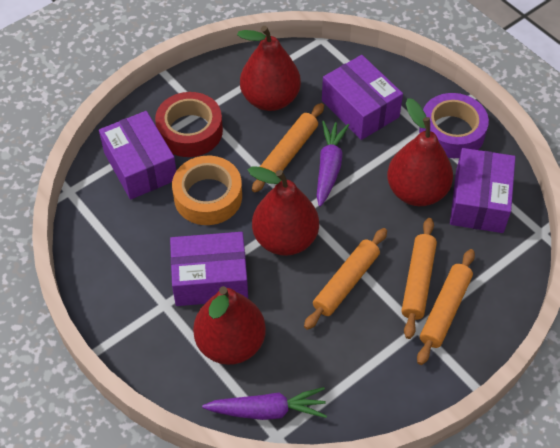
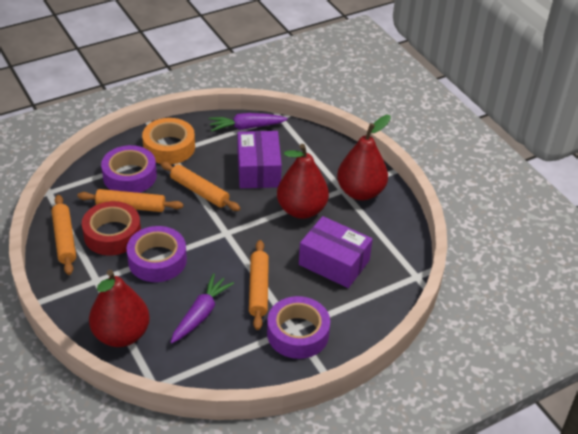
purple box: [99,111,176,200] [170,232,248,306] [322,55,403,140] [450,148,515,233] = 4 -> [238,131,282,188] [299,216,373,288] = 2
purple tape: [419,93,489,158] = 1 -> [101,145,157,193] [127,226,187,282] [267,296,330,359] = 3
red pear: [193,286,266,365] [237,26,301,111] [248,166,319,256] [387,98,453,206] = 4 -> [89,270,150,347] [277,144,329,219] [337,115,391,200] = 3

